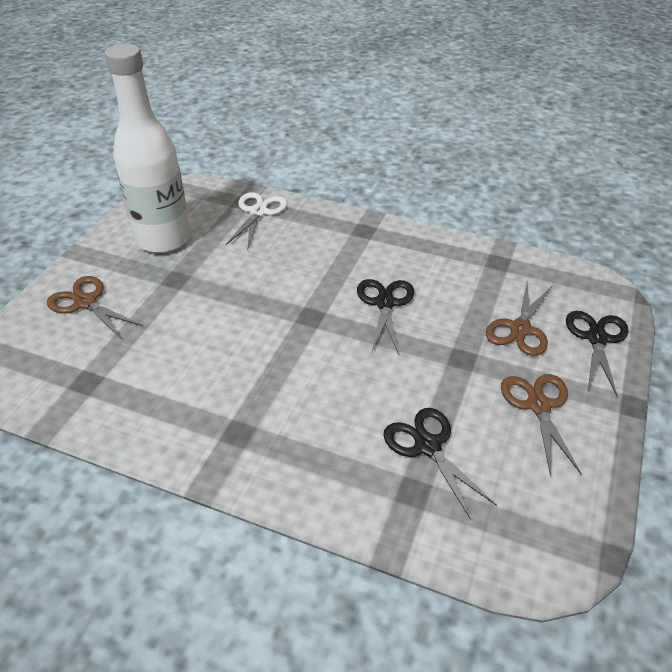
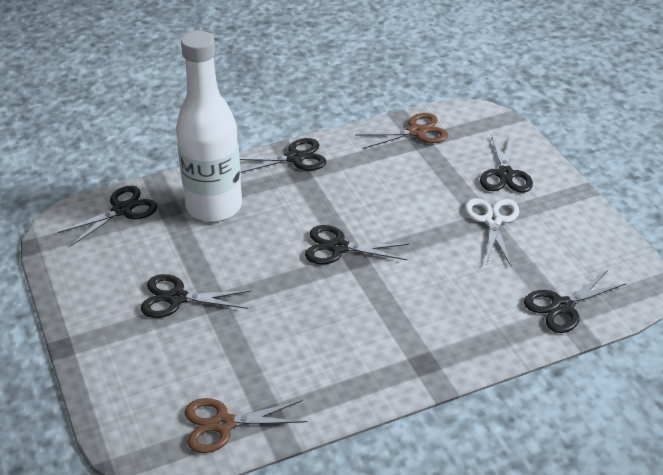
black scissors: [357,279,414,355] [383,408,497,520] [566,311,629,397] = 3 -> [58,186,158,246] [141,274,251,318] [240,138,326,173] [305,225,409,264] [480,134,533,193] [524,270,627,333] = 6
brown scissors: [47,276,143,339] [486,281,552,356] [501,374,581,475] = 3 -> [185,398,307,453] [355,113,448,149] = 2

